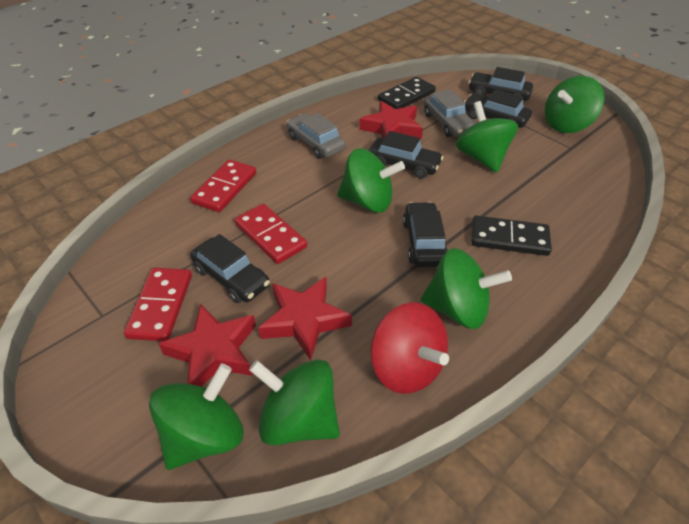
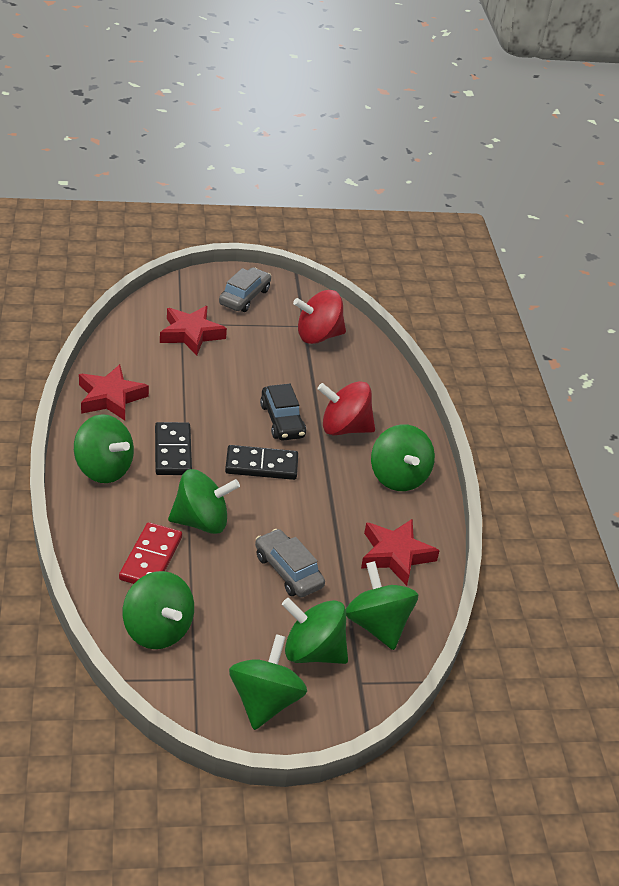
black car: [190,234,270,303] [369,131,443,179] [403,202,448,267] [464,89,532,128] [468,67,533,101] = 5 -> [260,384,306,440] = 1
green spinning top: [149,364,244,470] [249,359,340,445] [337,148,405,213] [421,248,512,329] [456,101,518,173] [545,76,605,133] = 6 -> [74,414,134,483] [123,571,194,649] [168,469,240,534] [229,634,307,730] [282,598,348,664] [346,561,418,650] [371,424,435,491] = 7
red domino: [124,268,192,341] [190,159,256,212] [234,204,307,264] = 3 -> [119,522,182,584] = 1
red spinning top: [370,302,449,394] = 1 -> [293,290,346,344] [318,381,375,436] = 2

